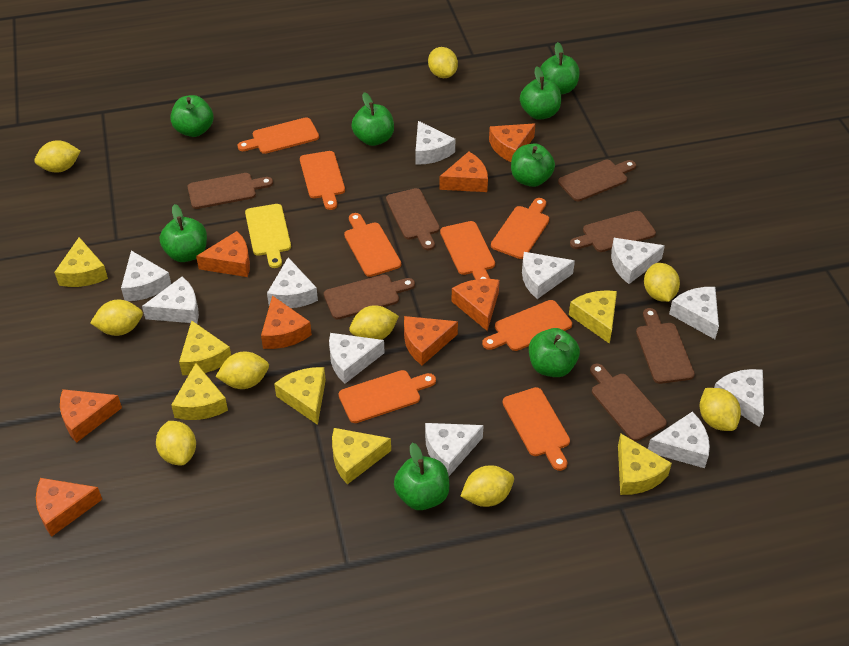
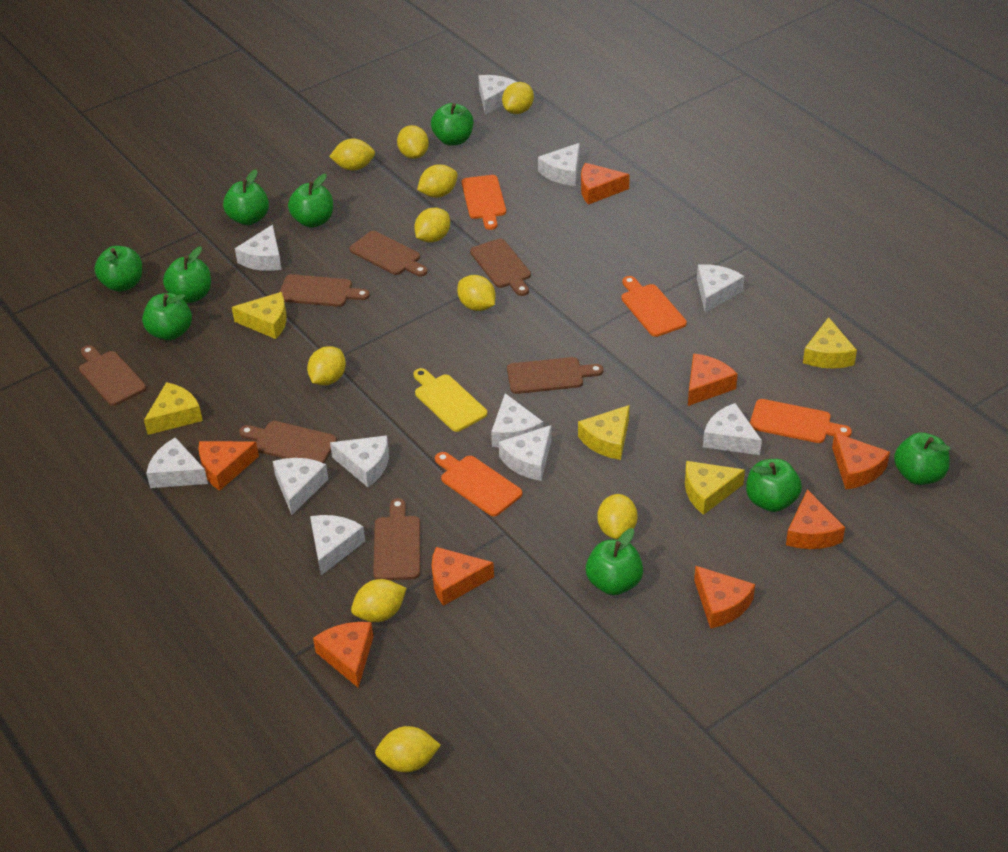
green apple: [160,204,207,262] [170,95,213,137] [352,92,394,146] [394,443,449,510] [511,143,555,187] [520,66,561,120] [529,328,580,377] [540,42,580,94] = 8 -> [94,246,142,292] [142,293,192,340] [163,246,211,303] [223,169,269,225] [288,174,333,228] [431,103,473,146] [586,528,643,595] [746,459,802,512] [894,432,950,485] = 9
orange cutting board: [237,117,319,154] [300,151,345,210] [339,370,436,423] [344,213,401,277] [440,221,495,280] [482,300,572,351] [491,198,549,259] [503,387,570,471] = 8 -> [435,452,522,516] [462,175,506,230] [621,276,687,337] [750,399,852,443] = 4
yellow cheese: [54,237,108,287] [171,363,228,420] [179,320,231,375] [274,367,326,425] [332,428,391,484] [569,290,617,344] [618,433,672,495] = 7 -> [144,382,203,435] [232,292,287,339] [578,405,630,460] [685,461,745,515] [803,317,857,368] = 5
yellow lemon: [34,140,81,173] [90,300,143,336] [156,421,196,466] [215,352,269,389] [349,305,399,340] [428,47,458,78] [461,465,514,507] [644,263,680,302] [700,388,741,431] = 9 -> [307,346,346,385] [329,139,375,171] [351,579,407,622] [375,726,441,772] [397,125,429,159] [414,208,450,243] [417,164,458,198] [457,275,495,311] [502,82,534,114] [597,494,638,539] = 10

